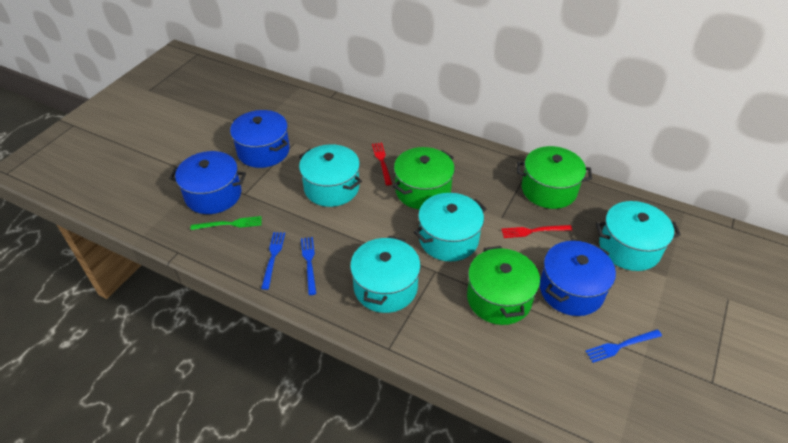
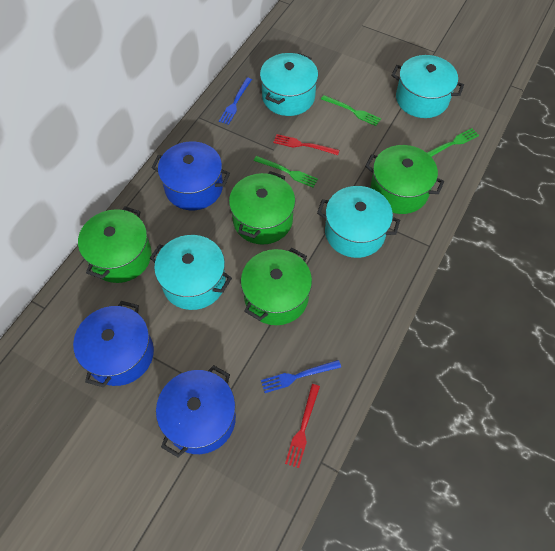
blue fork: [261,232,285,290] [301,237,316,295] [585,329,662,363] = 3 -> [219,78,252,125] [261,360,341,393] = 2
green fork: [191,216,262,230] = 1 -> [254,156,318,187] [321,95,381,126] [427,128,479,157] = 3
green pot: [393,147,455,210] [467,246,540,325] [517,146,592,209] = 3 -> [78,207,152,283] [229,171,295,245] [241,248,312,325] [365,145,444,214] = 4

